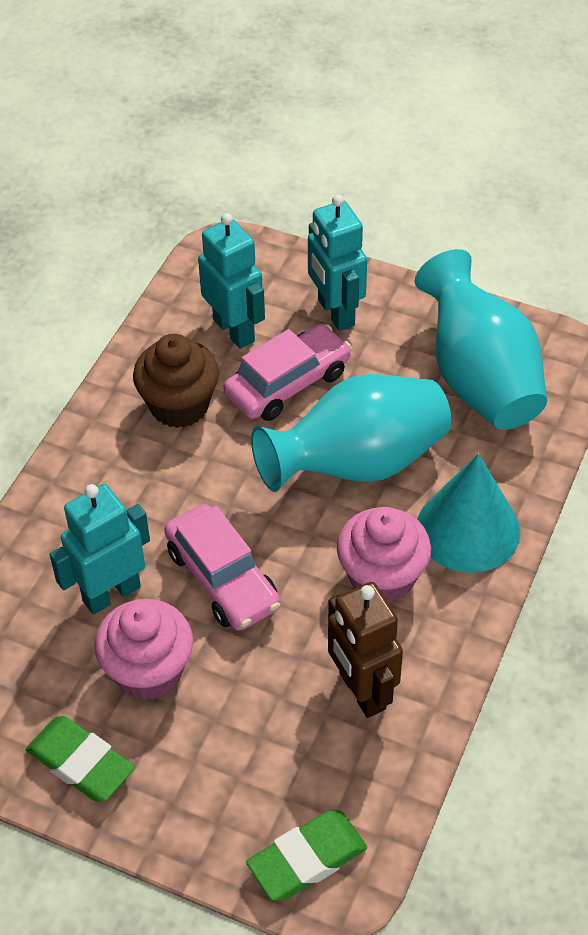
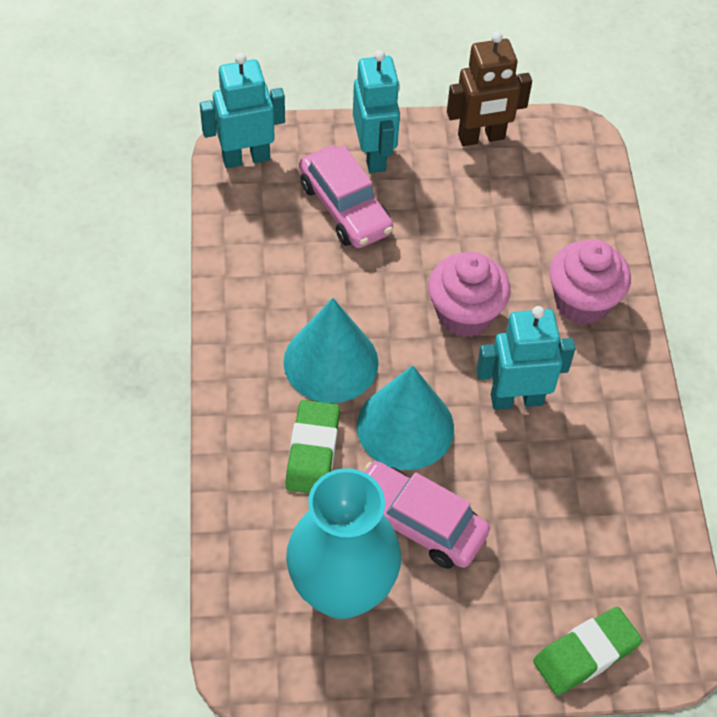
brown cupcake: [133,334,219,428] = 1 -> none = 0
turquoise cone: [417,453,520,573] = 1 -> [283,298,379,403] [357,365,454,470] = 2
turquoise vase: [251,374,451,492] [415,249,547,430] = 2 -> [286,468,401,619] = 1

